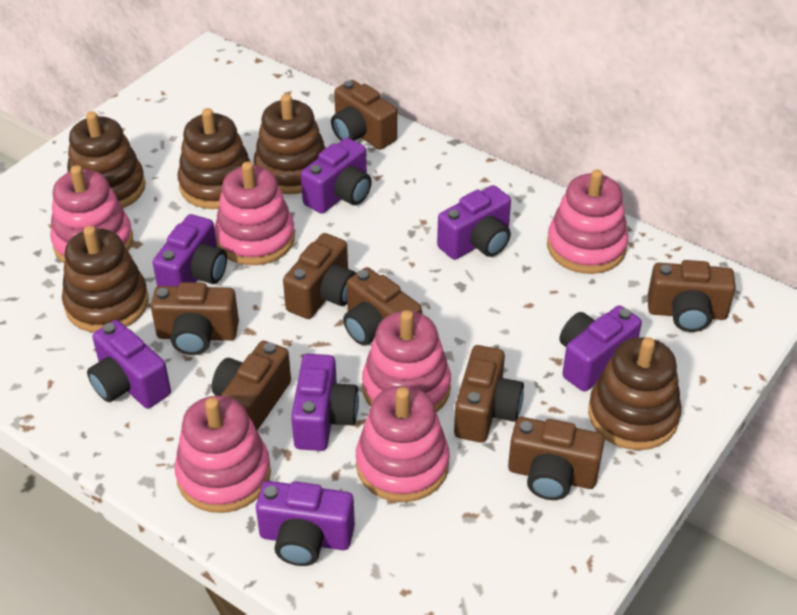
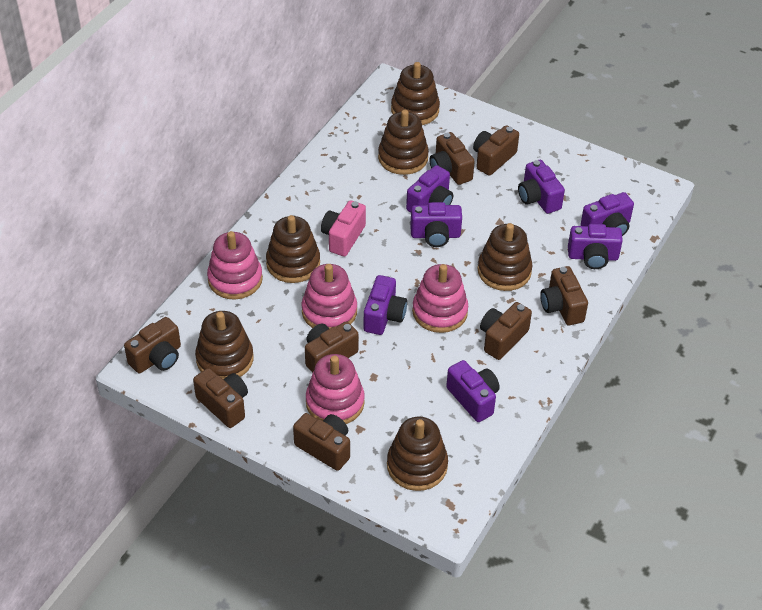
brown stacking toy: [62,226,148,333] [67,111,146,208] [178,108,251,209] [254,94,326,194] [588,337,682,450] = 5 -> [195,311,254,379] [266,215,320,283] [378,110,429,175] [387,417,448,491] [391,62,440,125] [478,223,533,291] = 6
pink camera: none = 0 -> [321,200,366,257] = 1
pink stacking toy: [50,165,133,263] [174,396,271,513] [214,162,295,265] [356,386,450,502] [362,310,451,413] [547,169,628,274] = 6 -> [207,231,263,299] [302,264,357,328] [306,354,365,424] [412,264,468,333] = 4

